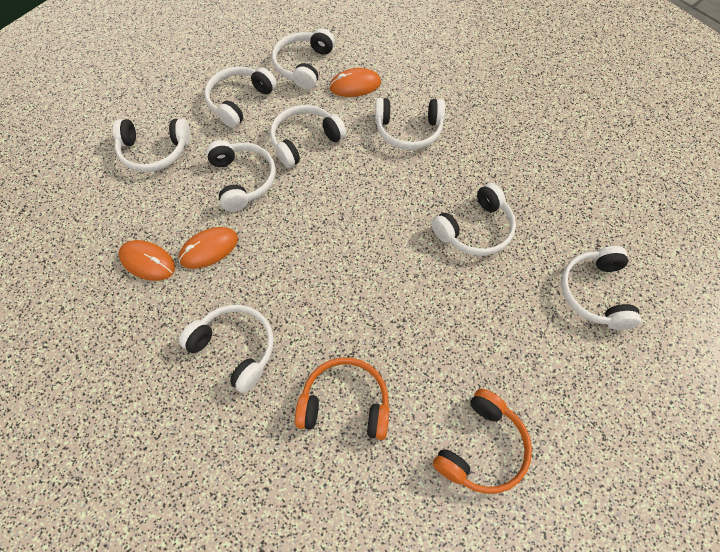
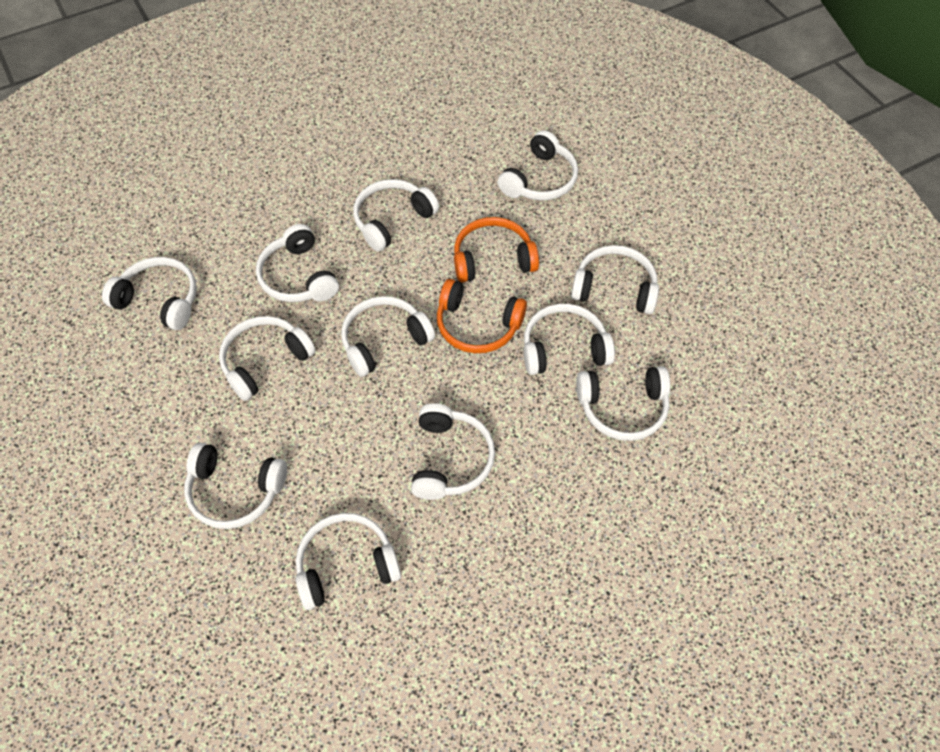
orange mouse: [119,240,175,281] [179,227,238,269] [329,68,381,97] = 3 -> none = 0
white headphones: [113,118,190,172] [179,305,274,393] [205,66,277,128] [206,140,276,212] [270,105,346,168] [272,28,335,90] [375,98,445,150] [431,183,516,256] [561,246,641,330] = 9 -> [102,257,197,330] [184,443,287,529] [219,316,316,401] [256,224,339,302] [296,513,401,610] [341,296,435,377] [353,179,439,252] [411,403,495,500] [497,130,578,201] [524,304,615,375] [571,245,659,314] [576,366,670,441] = 12

